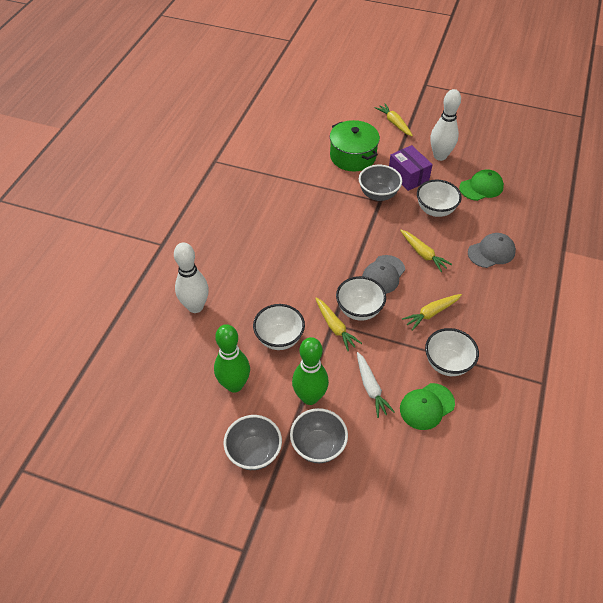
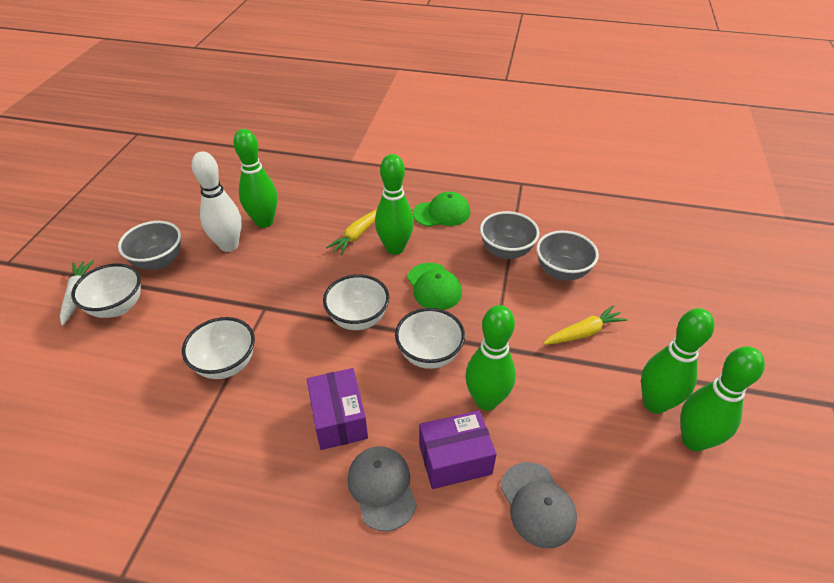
green bowling pin: [214,324,250,393] [292,337,329,405] = 2 -> [233,129,278,228] [375,154,414,255] [465,305,516,411] [641,308,714,414] [680,346,765,451] = 5
green pot: [330,120,380,171] = 1 -> none = 0
purple box: [389,145,433,191] = 1 -> [307,368,368,450] [419,410,497,489] = 2
white bowling pin: [174,242,209,313] [430,89,461,161] = 2 -> [192,151,242,252] = 1
yellow carrot: [315,298,362,351] [375,103,413,136] [400,230,452,272] [402,294,462,331] = 4 -> [326,209,377,255] [543,305,627,345] = 2

